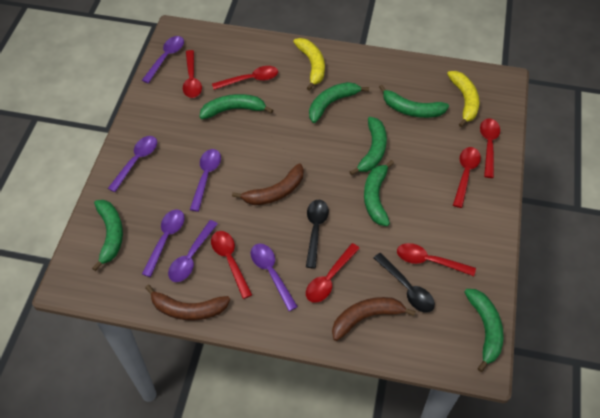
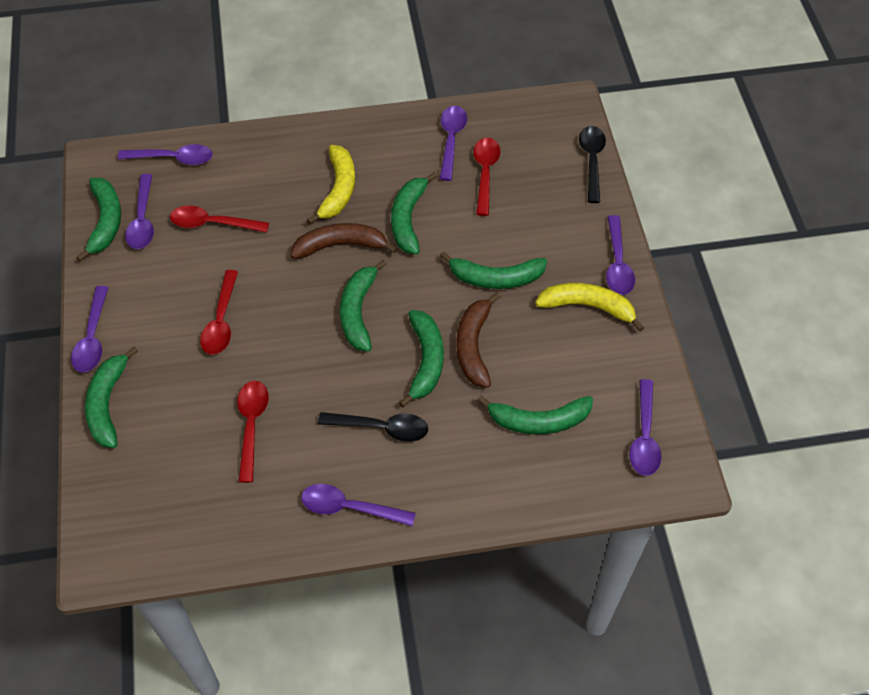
brown banana: [145,285,230,320] [232,163,304,205] [332,297,416,341] = 3 -> [291,223,398,259] [456,292,501,388] = 2
purple spoon: [108,136,157,192] [142,36,184,83] [142,209,185,277] [168,220,218,282] [190,149,221,212] [251,244,298,311] = 6 -> [71,286,109,373] [118,144,213,165] [125,174,154,249] [301,484,416,526] [440,106,467,181] [606,215,635,295] [629,379,662,476] = 7
red spoon: [183,50,202,98] [211,231,252,299] [212,66,278,90] [306,243,360,303] [397,243,476,276] [453,147,481,208] [480,118,500,178] = 7 -> [170,205,269,233] [200,270,238,355] [237,381,269,483] [473,138,500,216] = 4

